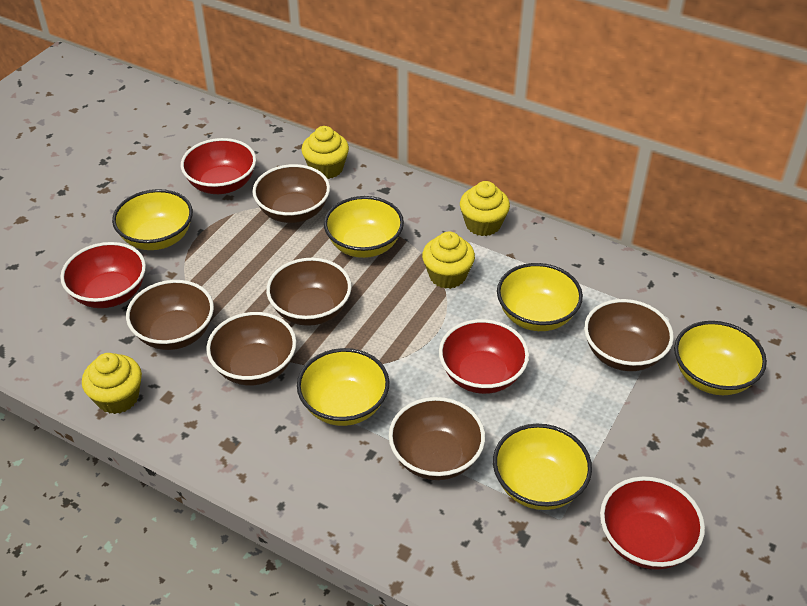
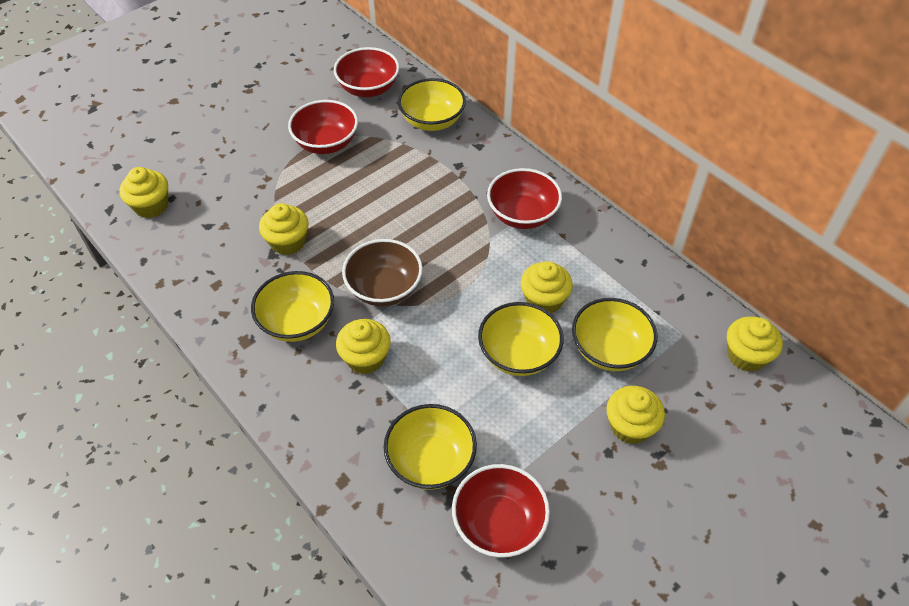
brown bowl: [126,280,214,350] [206,312,297,385] [253,164,330,223] [266,258,352,326] [389,397,485,480] [584,299,674,371] = 6 -> [342,239,423,306] = 1
yellow bowl: [112,189,193,250] [297,348,389,426] [324,196,404,258] [493,424,592,510] [497,263,583,331] [674,321,767,395] = 6 -> [251,271,334,342] [384,404,477,490] [398,78,466,131] [478,302,564,376] [572,298,657,371] = 5
yellow cupcake: [82,353,142,414] [302,126,349,179] [422,232,475,289] [460,181,510,236] = 4 -> [120,167,168,218] [259,203,309,255] [336,319,391,374] [521,261,573,314] [607,386,665,444] [727,316,783,372] = 6

